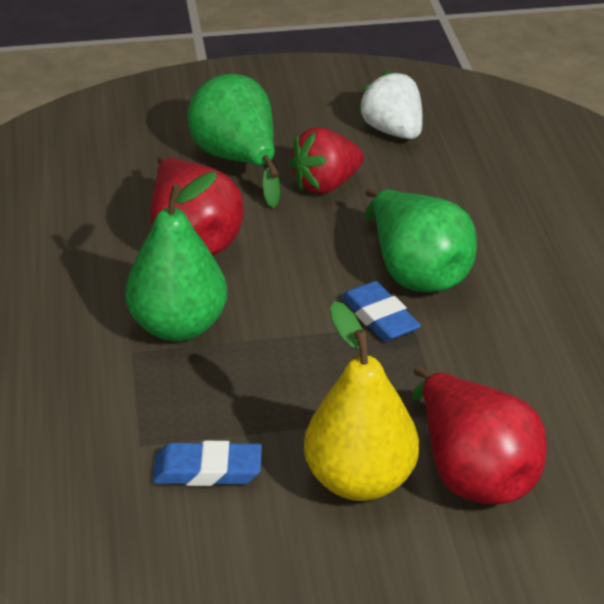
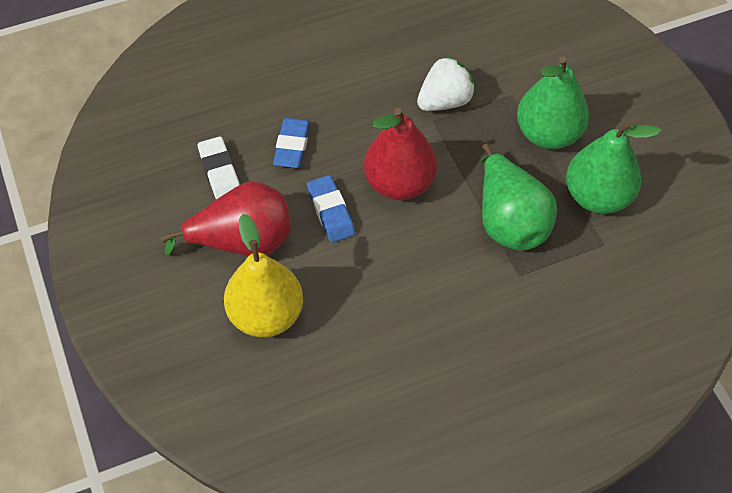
red strawberry: [289,127,364,194] = 1 -> none = 0
white eraser: none = 0 -> [198,136,240,199] = 1

